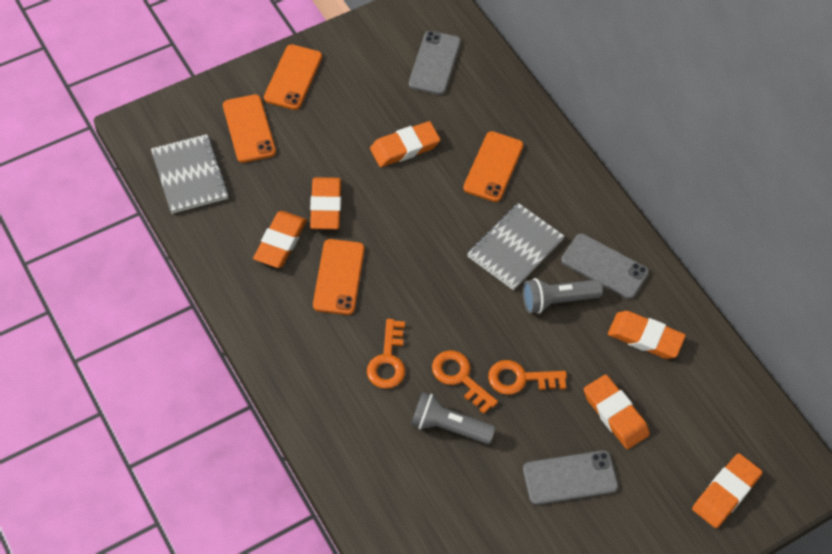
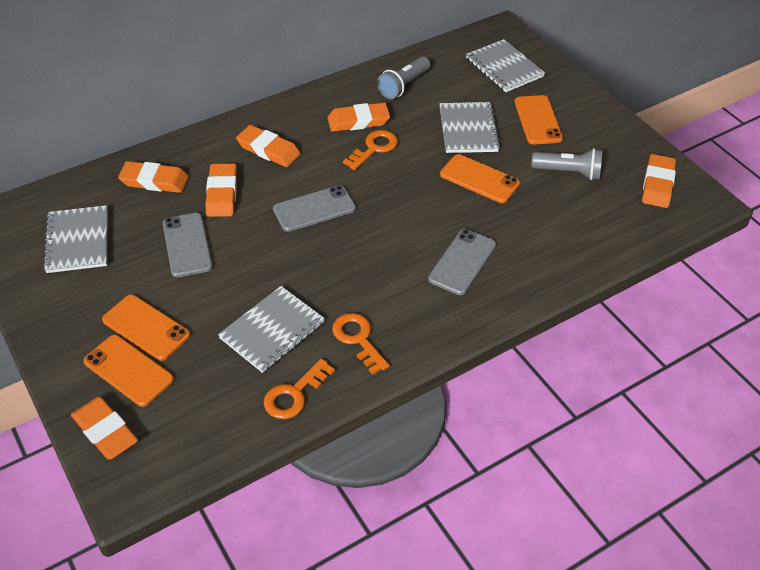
grey notebook: [151,134,229,214] [467,203,565,290] = 2 -> [43,205,108,273] [218,286,325,373] [439,102,500,153] [466,39,545,92] = 4

